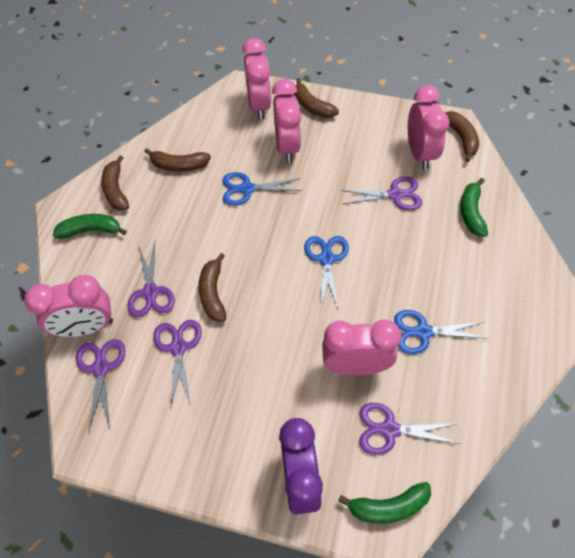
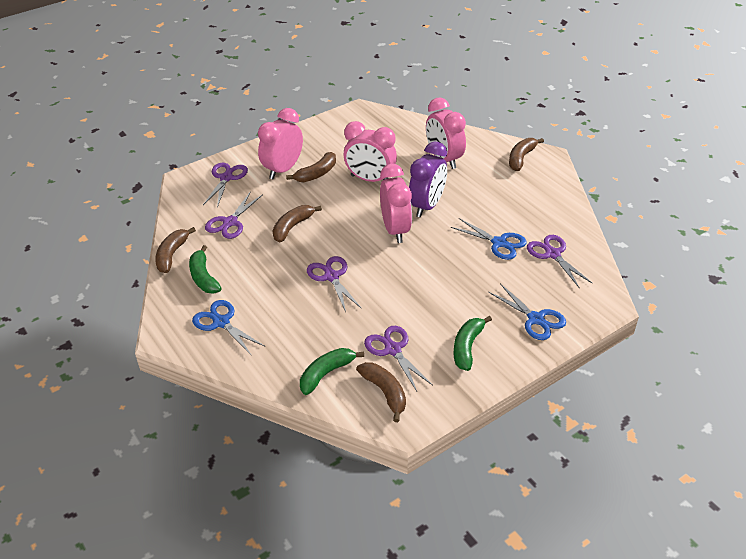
pink clock: [24,275,113,337] [242,38,272,120] [272,79,301,163] [322,320,402,376] [408,85,449,170] = 5 -> [258,108,303,179] [344,121,397,182] [380,164,412,243] [426,97,466,169] = 4

